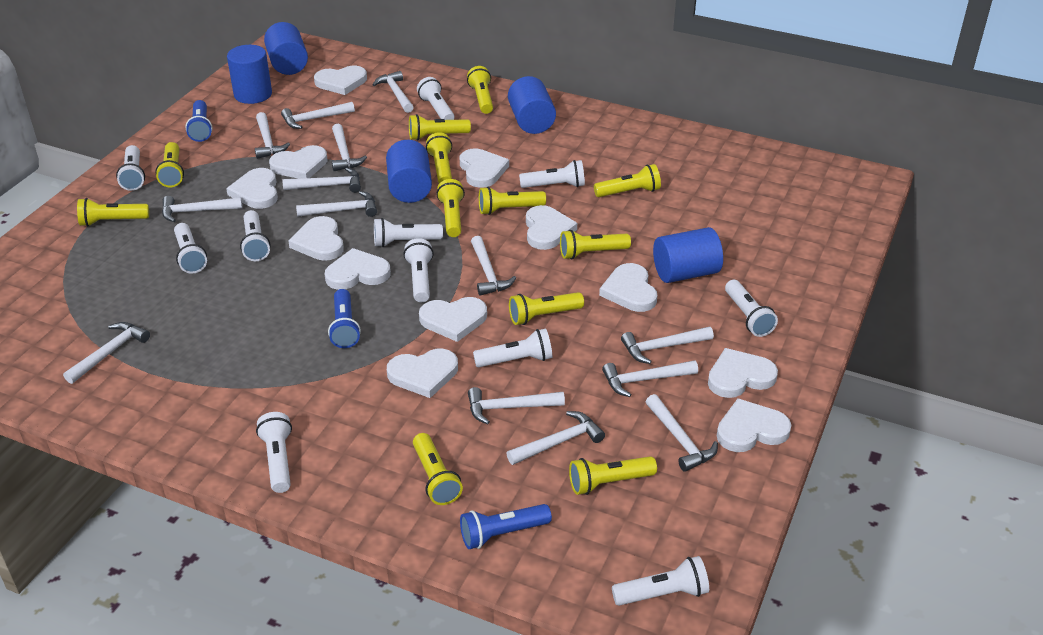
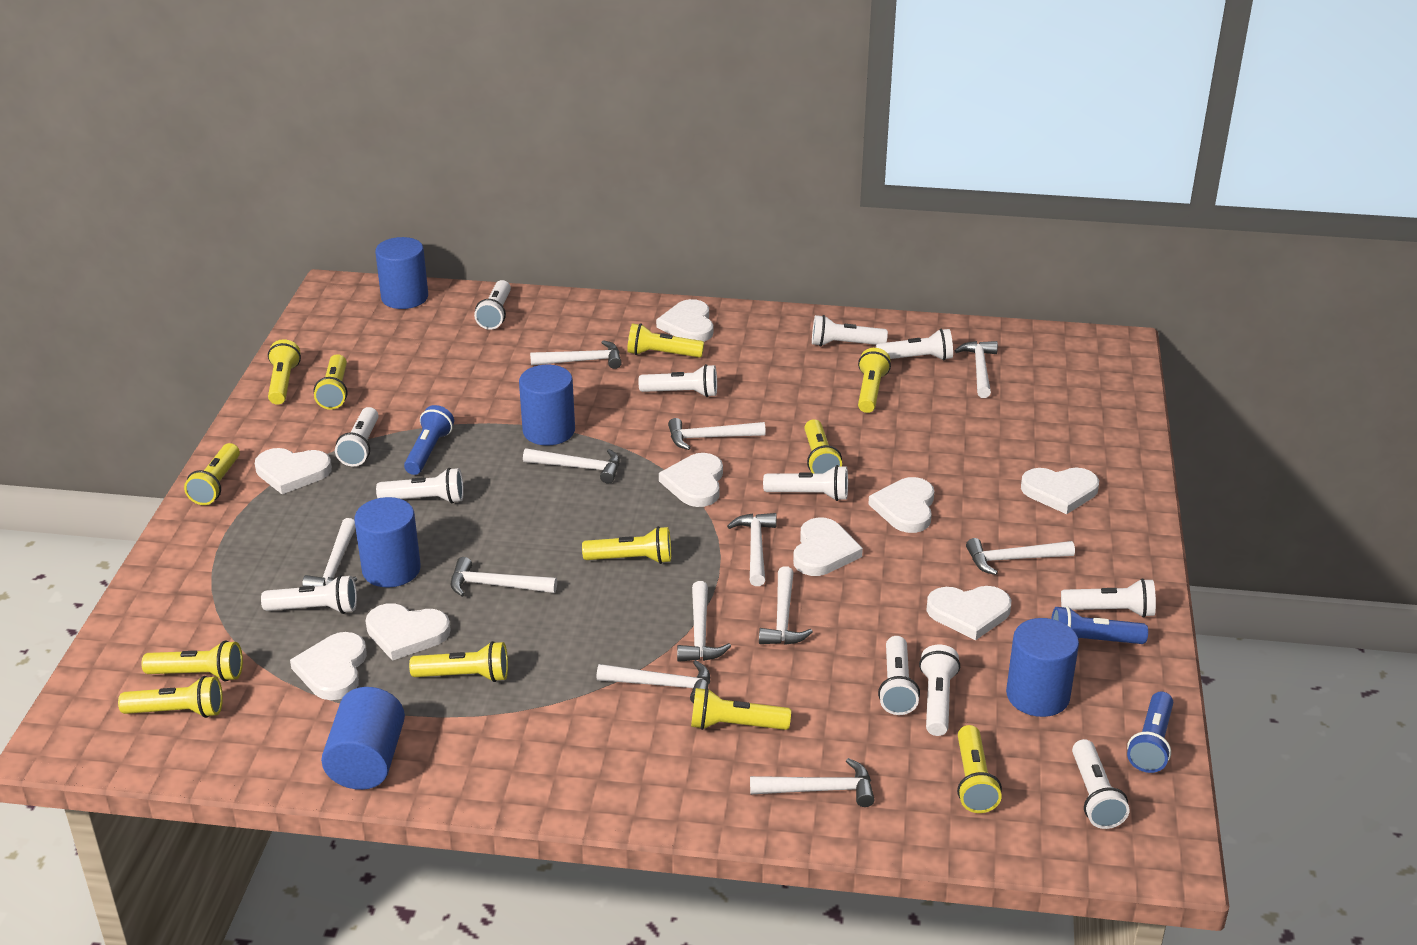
white flashlight: [116,145,145,191] [174,223,207,274] [240,210,270,261] [256,412,292,493] [374,218,443,247] [403,238,434,302] [417,77,455,120] [473,328,552,367] [519,160,585,188] [612,556,709,606] [725,280,778,337] = 11 -> [261,575,357,614] [335,407,379,466] [376,468,464,503] [474,280,511,330] [638,364,717,397] [763,465,848,501] [812,315,888,347] [876,329,953,360] [878,636,920,715] [919,645,960,736] [1061,578,1156,618] [1072,739,1129,829] = 12
white hammer: [63,322,150,384] [162,196,243,222] [255,112,290,159] [281,102,355,129] [283,168,361,193] [296,191,377,217] [332,124,367,171] [372,71,414,113] [468,387,565,424] [471,236,516,296] [506,411,605,465] [602,360,698,397] [621,327,714,364] [646,394,718,472] = 14 -> [302,518,357,587] [451,557,557,597] [523,448,620,484] [530,340,622,369] [597,660,710,703] [668,418,766,450] [677,581,731,662] [727,513,777,586] [750,758,875,807] [759,566,813,645] [954,341,998,398] [966,538,1075,575] = 12
white heart: [226,168,278,209] [269,145,328,179] [288,216,344,261] [314,66,367,95] [325,248,391,290] [387,349,458,398] [419,297,487,342] [459,148,509,188] [526,205,577,250] [599,263,657,312] [708,348,778,398] [717,399,791,452] = 12 -> [255,448,332,494] [290,632,367,700] [366,603,451,661] [656,299,713,342] [659,453,723,507] [793,518,863,576] [868,477,934,533] [926,586,1011,640] [1021,467,1099,514] = 9

